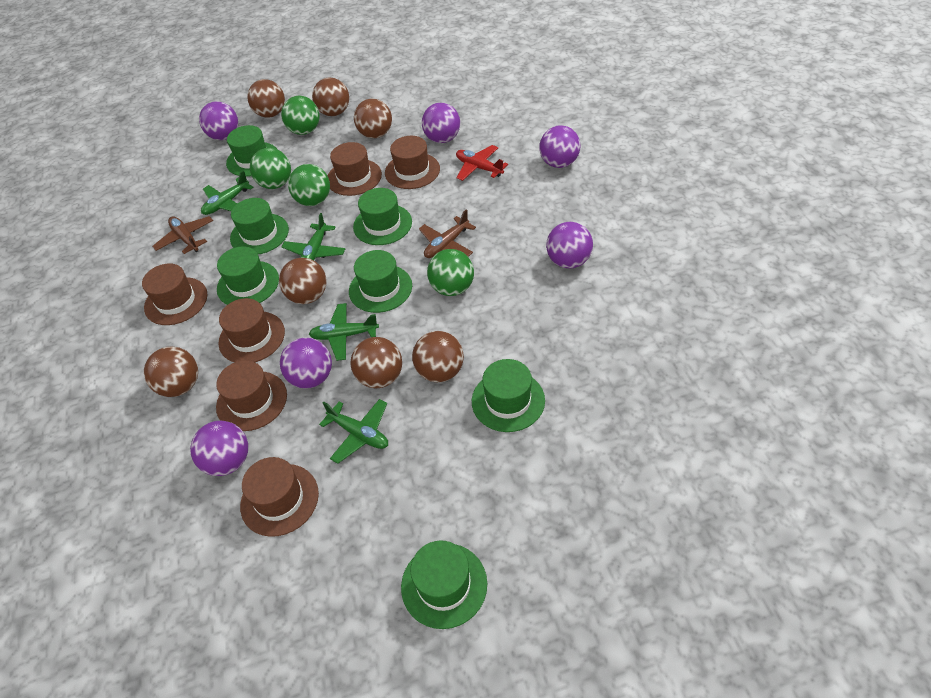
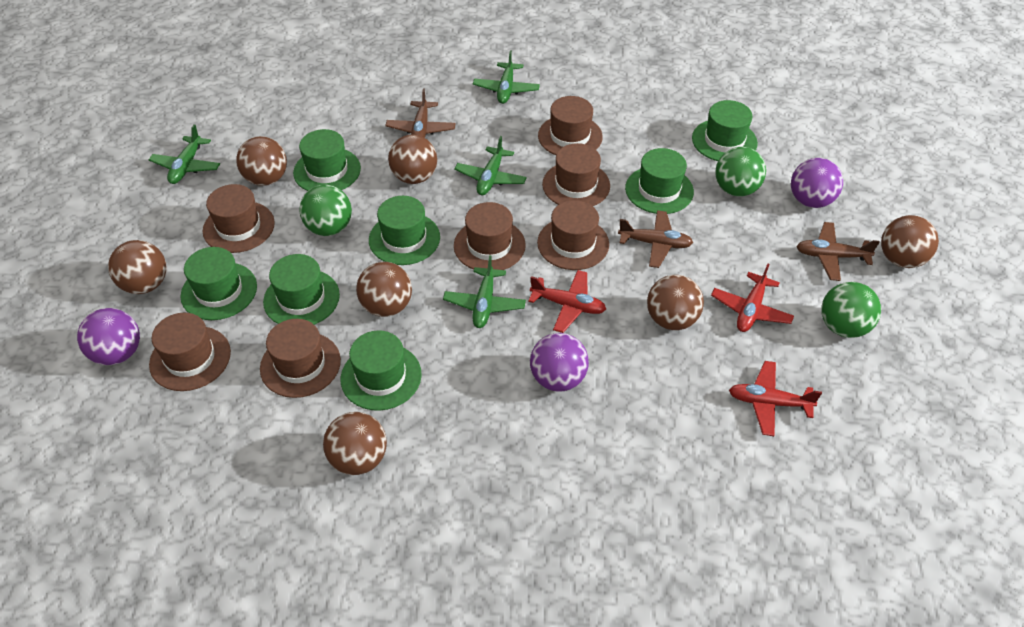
brown hat: [142,263,207,325] [216,360,287,431] [219,298,285,363] [240,457,319,537] [328,142,382,196] [385,136,440,189] = 6 -> [149,313,231,391] [203,184,275,253] [260,319,341,398] [454,202,526,270] [537,200,609,270] [538,96,603,155] [542,143,610,206] = 7
brown plane: [152,216,213,254] [419,209,476,258] = 2 -> [385,89,456,138] [618,210,693,268] [796,222,880,281] = 3
green ball: [250,148,291,189] [281,96,319,135] [288,164,330,206] [427,249,474,296] = 4 -> [300,185,352,236] [715,147,766,197] [821,282,881,338] = 3
purple ball: [190,421,248,476] [199,101,238,140] [280,338,332,389] [422,103,460,143] [539,126,580,168] [546,222,593,268] = 6 -> [77,308,140,365] [530,333,589,392] [791,158,843,208] = 3
red plane: [456,145,508,181] = 1 -> [528,270,606,333] [711,264,794,332] [729,361,822,436] = 3

